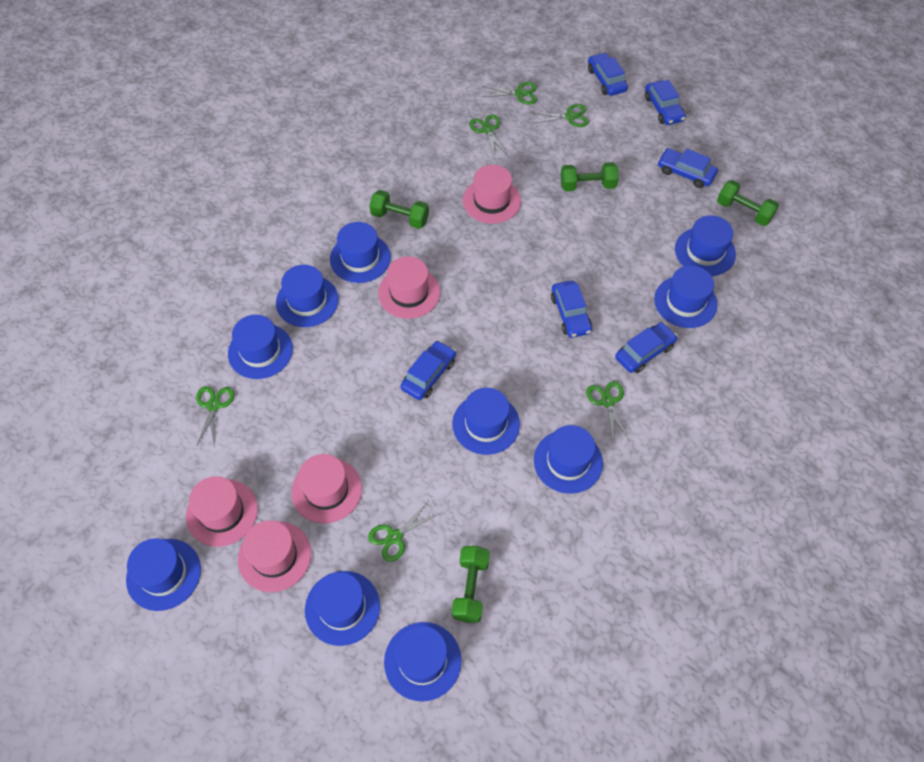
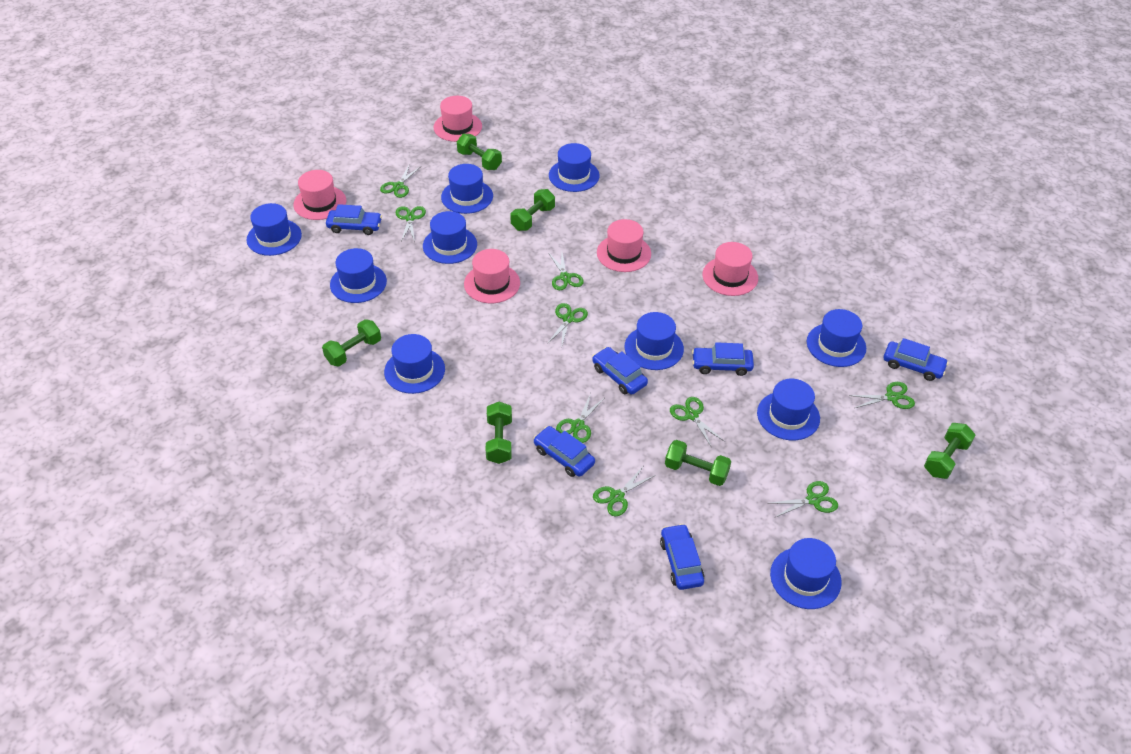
green dumbbell: [369,190,429,229] [452,546,490,622] [561,162,619,191] [717,180,779,226] = 4 -> [322,319,381,367] [457,134,502,170] [486,402,512,464] [510,189,555,231] [665,440,731,486] [924,423,975,479] = 6
green scissors: [196,386,235,447] [368,502,440,562] [469,114,508,156] [482,82,537,105] [532,104,589,127] [586,381,630,441] = 6 -> [380,164,420,198] [396,206,426,242] [547,303,588,348] [549,253,584,290] [556,393,604,443] [593,467,656,516] [670,397,725,448] [771,481,838,517] [849,382,915,409] = 9

